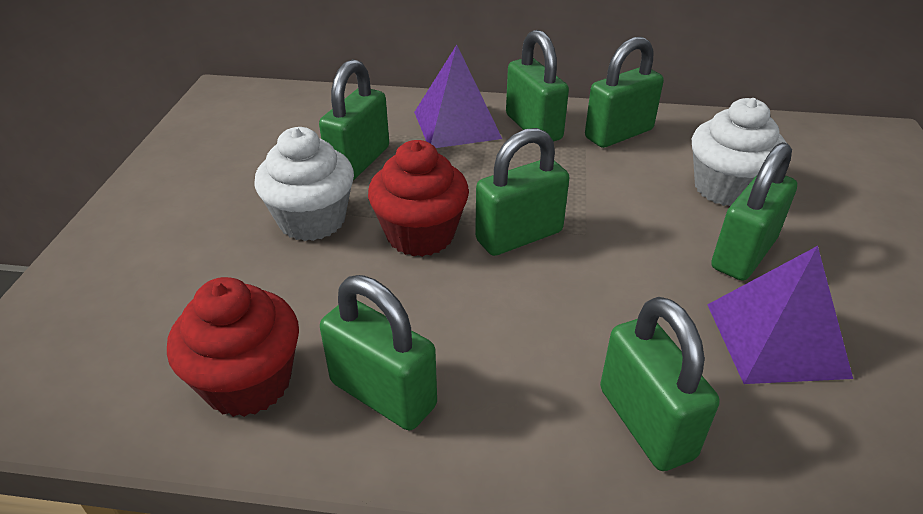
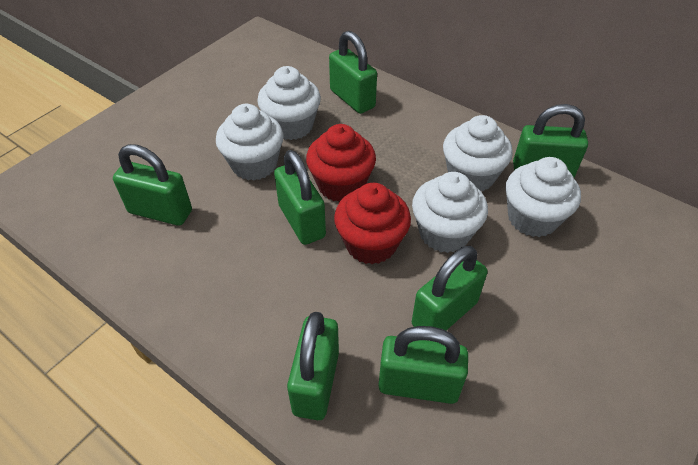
purple pyramid: [414,45,502,148] [707,246,853,384] = 2 -> none = 0
white cupcake: [254,127,354,241] [692,98,786,206] = 2 -> [216,104,284,180] [257,66,321,140] [412,172,488,253] [443,115,513,191] [505,157,581,237] = 5

